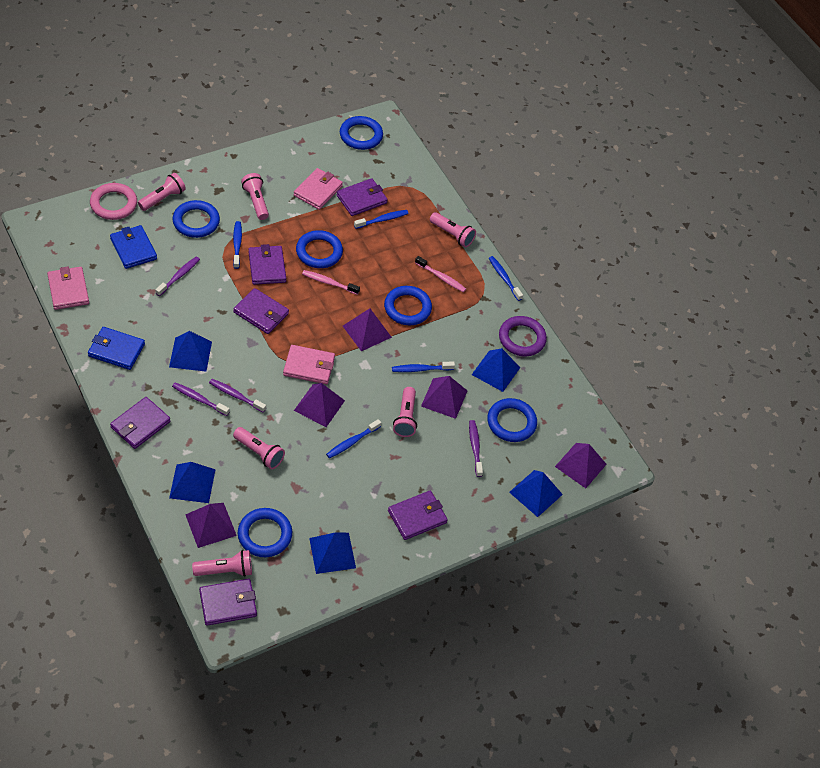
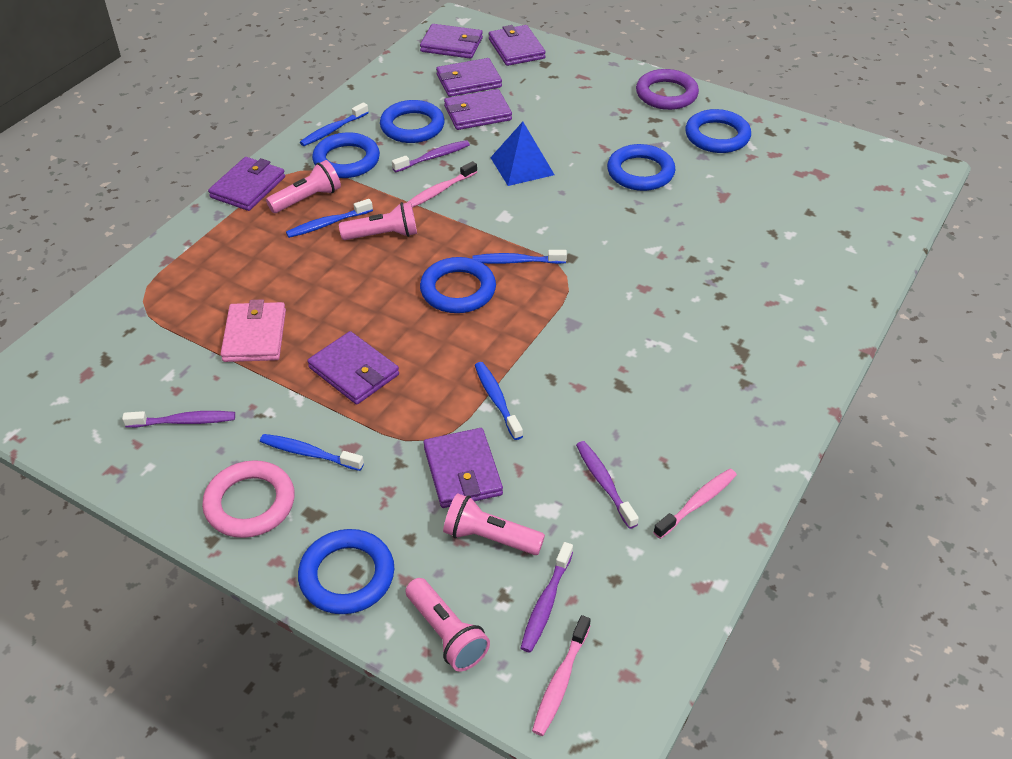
blue pyramid: [169,331,212,372] [169,462,216,503] [309,532,356,574] [472,348,520,392] [509,470,563,517] = 5 -> [490,122,555,186] = 1
blue wallet: [88,327,145,370] [110,225,157,269] = 2 -> none = 0
pink flashlight: [138,173,186,211] [192,550,252,577] [233,427,285,469] [241,173,269,220] [393,387,417,437] [430,212,476,247] = 6 -> [266,160,341,213] [339,202,417,240] [406,578,490,671] [443,493,545,555] = 4
pink toothbrush: [302,270,360,295] [415,256,466,292] = 2 -> [407,161,477,208] [532,615,591,736] [653,469,737,539] = 3
pink wallet: [47,266,89,310] [283,345,335,384] [294,168,343,210] = 3 -> [221,299,286,362] = 1
purple pyramid: [185,503,237,548] [294,383,345,427] [343,308,392,351] [421,376,467,419] [555,443,607,488] = 5 -> none = 0
purple wallet: [110,397,171,449] [199,579,257,626] [233,288,289,334] [248,244,286,285] [336,178,388,216] [388,491,448,540] = 6 -> [208,157,285,211] [307,331,399,405] [420,24,483,59] [423,428,503,508] [436,58,502,97] [444,89,512,130] [489,25,546,66] = 7

